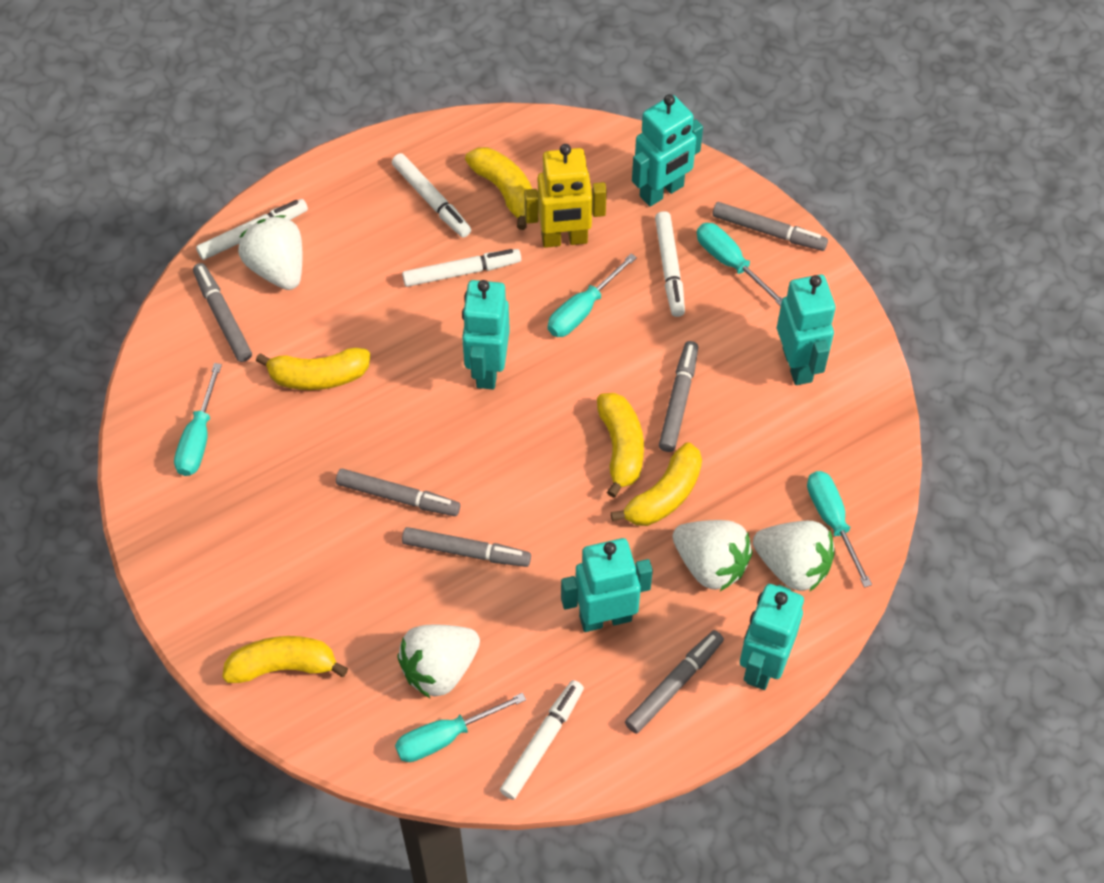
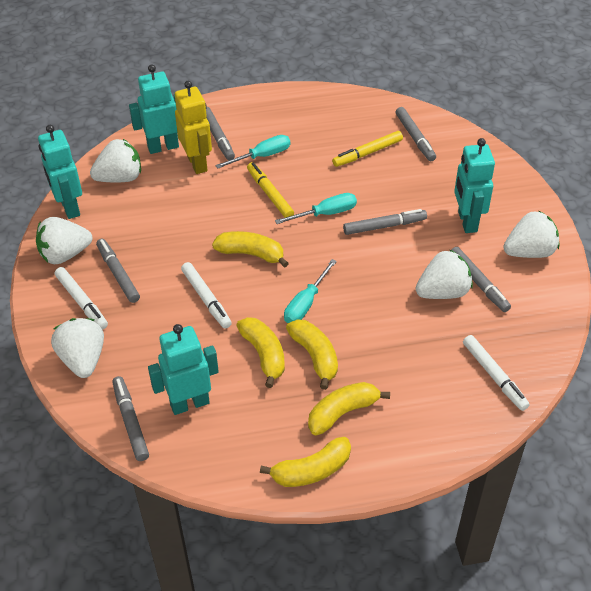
turquoise robot: [462,280,510,389] [561,538,653,632] [632,94,703,207] [740,584,804,690] [777,274,836,385] = 5 -> [38,125,82,219] [129,64,179,154] [148,324,219,415] [454,138,495,233] = 4
turquoise screwdriver: [174,363,222,476] [395,693,526,762] [548,253,637,337] [697,223,783,306] [807,471,872,588] = 5 -> [215,135,290,169] [275,193,357,224] [284,259,337,323] = 3
white marker: [196,199,308,260] [392,153,471,238] [402,249,521,287] [500,680,584,800] [655,211,685,317] = 5 -> [55,267,108,330] [181,262,232,329] [463,335,530,411] = 3
white strawberry: [238,215,302,290] [397,625,480,699] [673,520,753,591] [753,521,835,592] = 4 -> [36,217,92,264] [51,318,104,378] [90,139,141,182] [416,249,473,299] [503,211,559,258] = 5
yellow marker: none = 0 -> [247,162,294,218] [332,131,403,167] = 2

